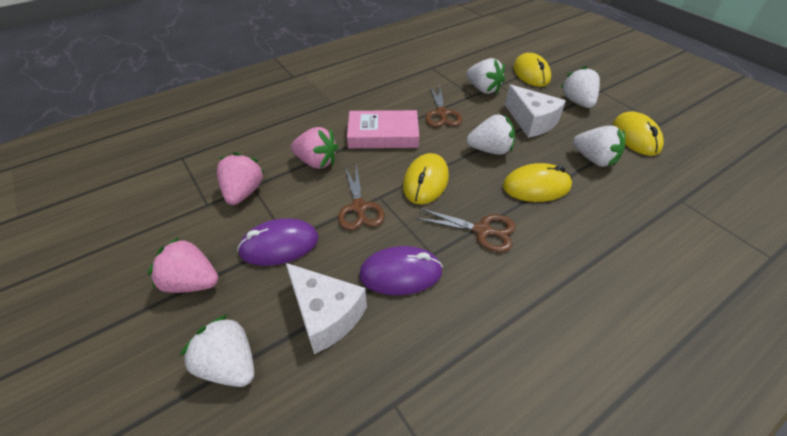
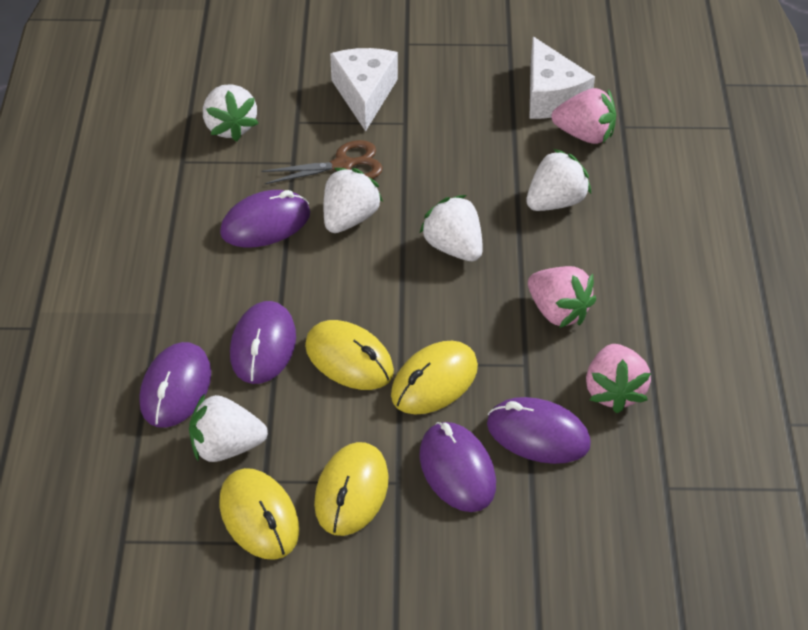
brown scissors: [338,163,385,230] [415,208,516,252] [425,85,462,127] = 3 -> [261,140,383,184] = 1
pink book: [347,110,419,148] = 1 -> none = 0
purple mouse: [237,218,318,266] [359,246,443,295] = 2 -> [139,342,211,428] [220,190,310,248] [230,301,296,384] [419,422,496,512] [487,397,591,464] = 5

